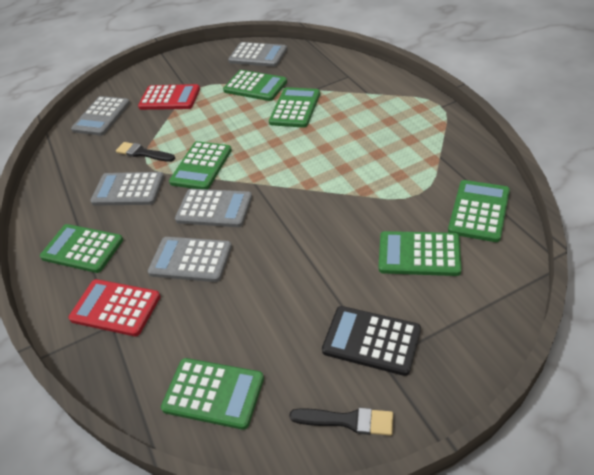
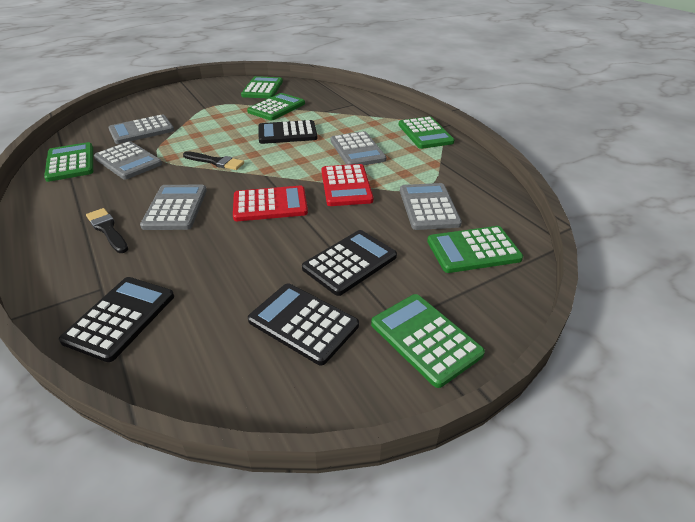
black calculator: [322,306,421,376] = 1 -> [59,277,174,362] [248,283,359,366] [258,120,317,144] [302,230,397,296] = 4
green calculator: [40,224,123,273] [161,358,264,430] [169,141,232,189] [223,70,287,101] [269,87,320,128] [379,231,461,276] [448,180,510,242] = 7 -> [44,142,93,182] [241,76,283,98] [247,93,305,121] [371,294,485,388] [399,117,455,149] [427,226,523,273] = 6

